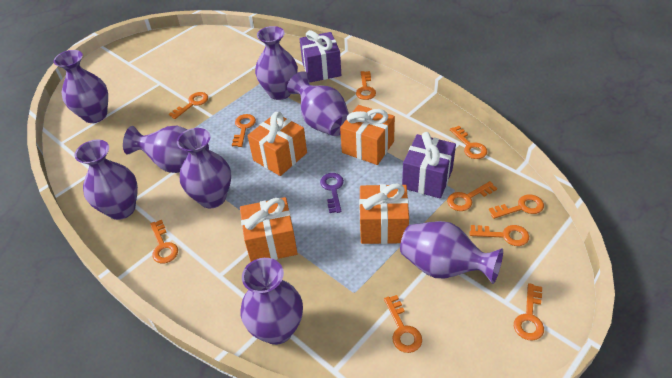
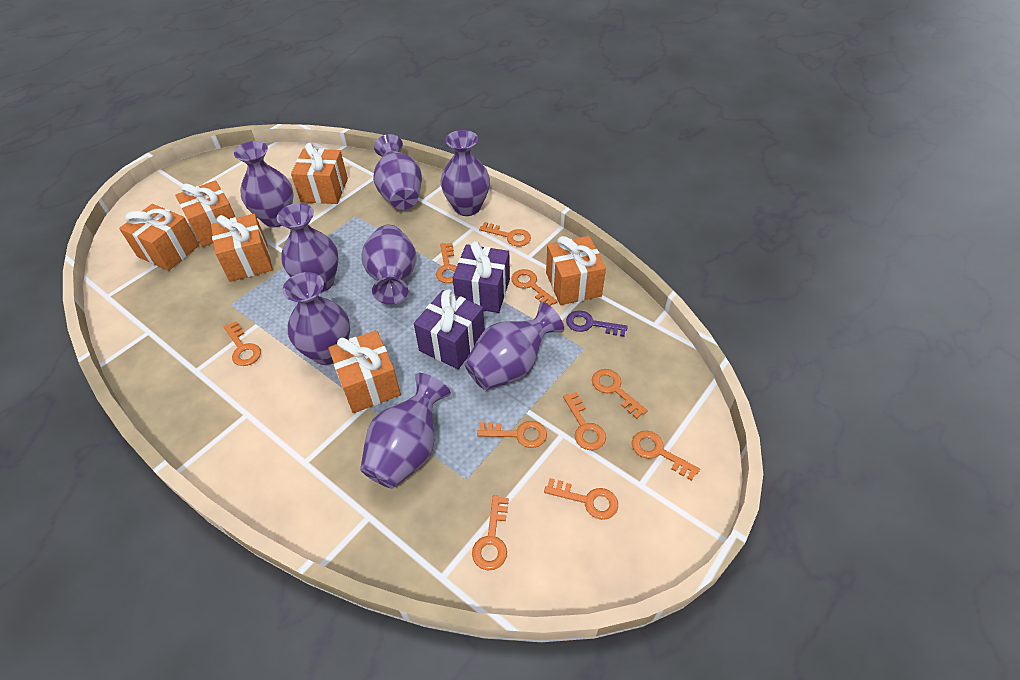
orange gift: [240,197,298,262] [247,112,307,176] [340,105,395,165] [359,183,409,244] = 4 -> [119,204,199,271] [175,180,235,247] [211,214,273,282] [291,143,348,204] [328,330,401,413] [546,236,606,305] = 6

